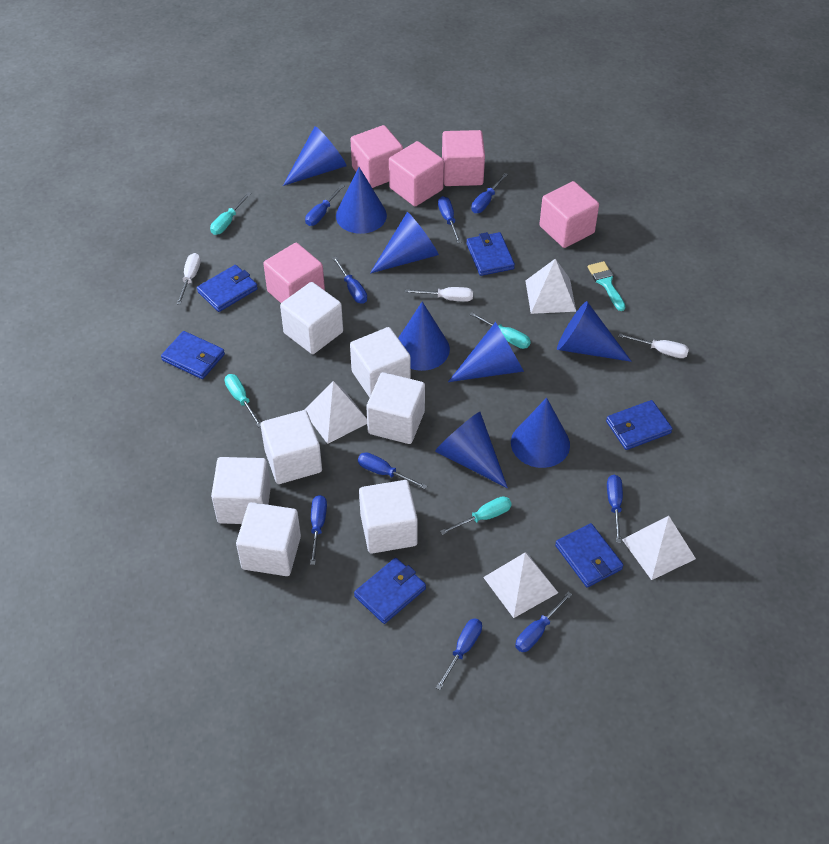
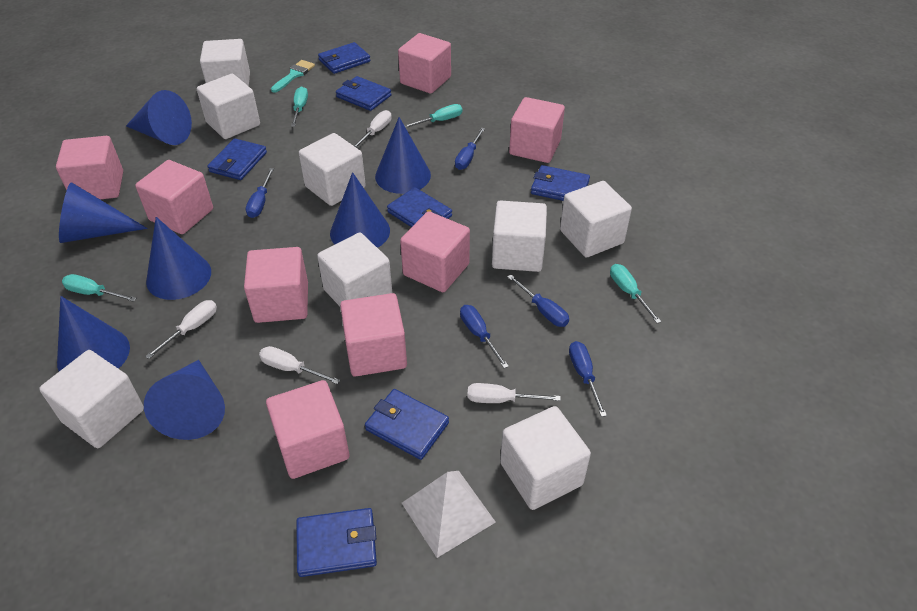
blue cone: [283,126,347,186] [336,167,387,234] [370,212,439,274] [398,302,450,371] [435,412,508,488] [448,322,524,382] [511,398,570,468] [557,301,632,362] = 8 -> [57,296,130,371] [59,182,148,243] [126,90,192,145] [144,360,225,440] [146,217,211,300] [330,172,390,248] [375,117,431,194] = 7
blue screwdriver: [305,184,345,226] [310,495,327,565] [333,257,367,304] [358,452,427,489] [436,618,482,690] [438,196,462,243] [471,173,508,213] [515,592,572,652] [607,475,623,543] = 9 -> [246,168,274,218] [455,128,485,170] [460,305,509,368] [507,274,569,327] [569,341,607,417] = 5
blue wallet: [161,331,225,379] [197,265,258,312] [354,558,426,624] [466,232,515,276] [555,523,624,587] [606,400,673,450] = 6 -> [207,138,267,180] [296,508,377,577] [318,42,371,74] [336,76,392,111] [365,389,449,460] [387,187,452,227] [531,165,590,201] = 7
pink cube: [263,243,325,303] [350,125,403,188] [389,141,444,206] [442,130,485,186] [539,181,599,248] = 5 -> [56,136,123,200] [135,160,213,234] [244,247,308,323] [266,380,349,479] [340,293,407,377] [398,33,451,94] [400,211,470,292] [509,97,565,163] = 8
white cube: [211,457,271,524] [236,502,301,576] [261,410,322,484] [280,282,343,354] [350,327,411,398] [359,480,418,554] [366,372,425,444] = 7 -> [39,350,144,448] [197,74,260,139] [200,39,250,86] [299,133,366,206] [317,233,392,306] [492,200,547,272] [500,406,591,510] [560,181,632,258] = 8
white pyramid: [304,381,367,444] [483,552,558,618] [525,259,576,314] [622,516,696,580] = 4 -> [402,471,496,558] = 1
white screwdriver: [177,253,201,305] [405,287,473,302] [618,333,689,358] = 3 -> [145,300,217,359] [259,346,340,384] [354,110,392,148] [467,383,561,403] = 4

